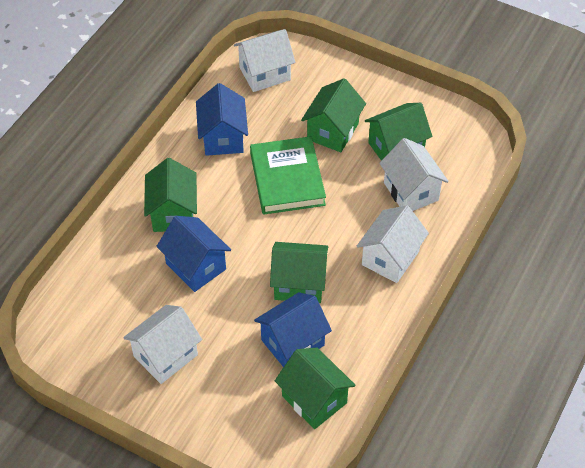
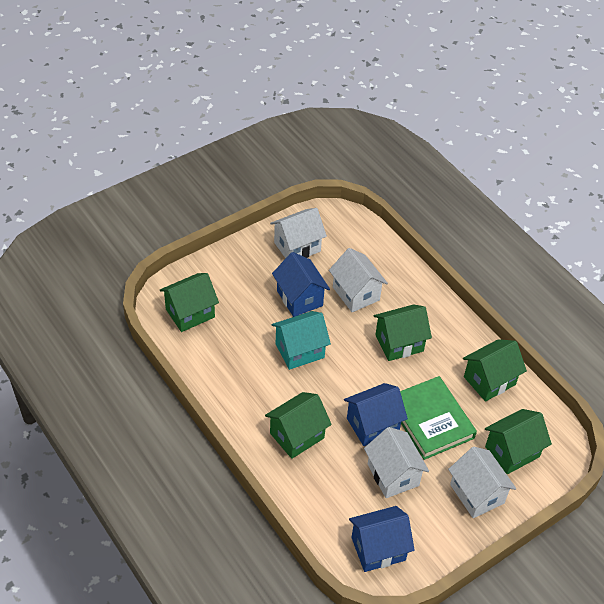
turquoise house: none = 0 -> [272,311,331,370] = 1

